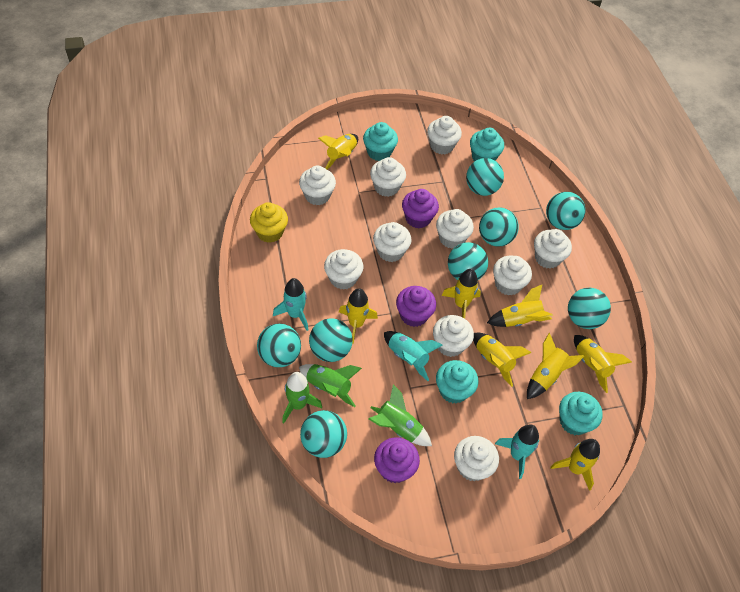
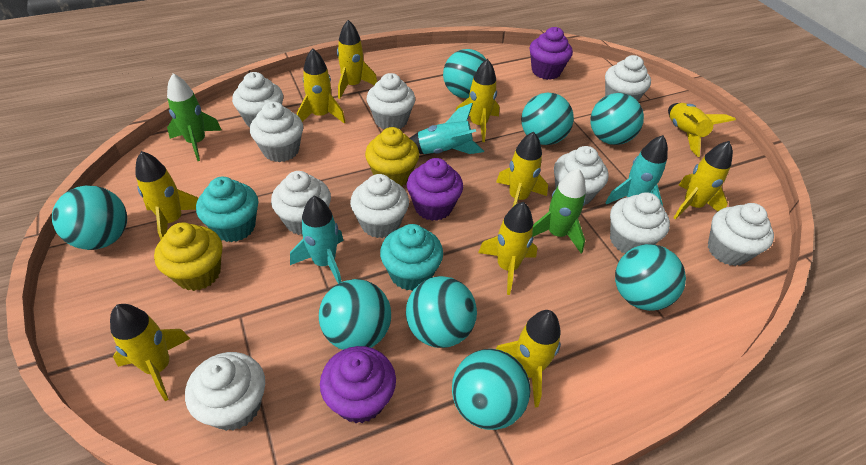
green rocket: [282,372,322,423] [299,364,362,407] [369,385,432,446] = 3 -> [167,74,222,161] [532,168,586,254] = 2
turquoise cupcake: [363,122,398,161] [436,360,478,404] [470,128,504,161] [559,392,603,435] = 4 -> [196,177,258,242] [380,224,443,291] = 2
yellow cupcake: [250,202,288,243] = 1 -> [154,222,222,291] [365,127,419,186] = 2
yellow rocket: [318,134,358,169] [339,288,378,344] [442,269,481,319] [473,332,531,387] [487,285,553,327] [527,333,584,399] [550,439,600,491] [574,335,632,393] = 8 -> [110,304,190,401] [136,151,198,240] [297,48,345,124] [337,20,377,99] [456,59,499,142] [478,202,537,295] [496,132,548,206] [496,310,561,407] [668,103,736,157] [673,141,733,219] = 10

